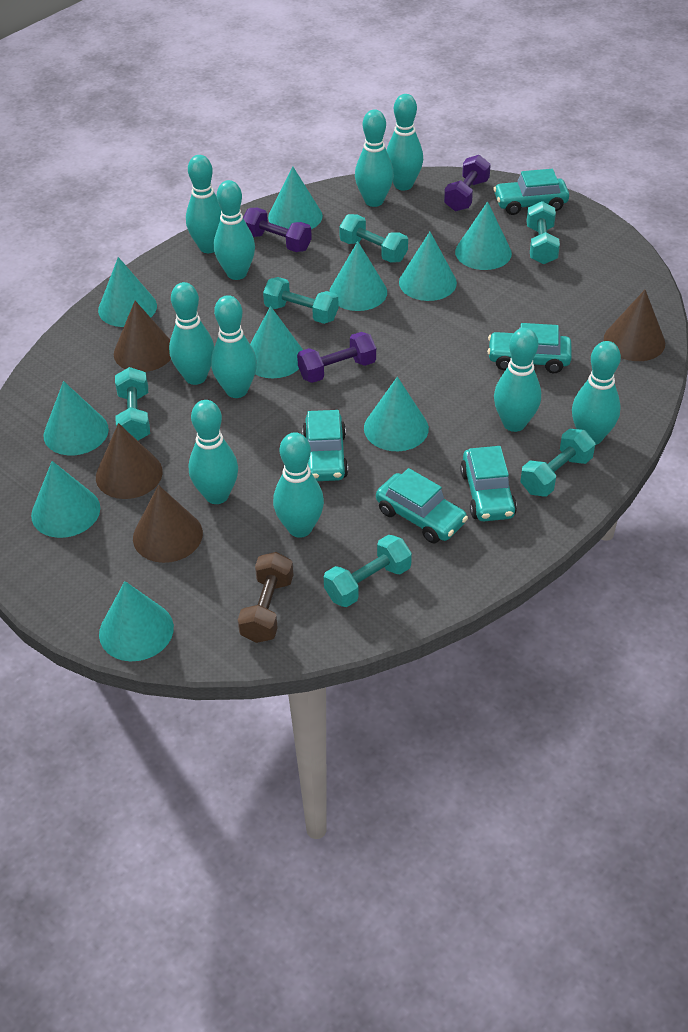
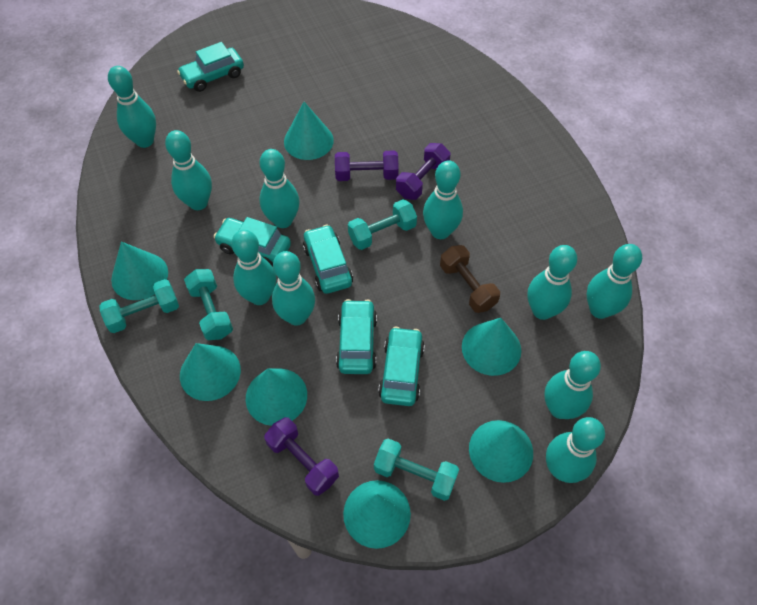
brown cone: [96,423,163,499] [114,301,171,372] [133,485,203,563] [604,290,665,361] = 4 -> none = 0
turquoise cone: [31,461,100,538] [44,381,109,455] [98,257,157,327] [99,581,174,661] [250,306,303,378] [268,166,323,229] [329,241,387,311] [364,377,429,451] [399,232,457,301] [455,201,512,270] = 10 -> [111,241,168,300] [180,343,241,401] [246,368,307,426] [284,102,334,160] [343,480,411,549] [462,318,521,376] [469,420,533,483] = 7
turquoise dumbbell: [115,367,150,441] [263,277,339,324] [324,535,412,607] [339,214,408,263] [520,429,595,497] [527,201,560,264] = 6 -> [99,279,179,333] [184,269,233,340] [348,199,417,250] [374,438,459,501] = 4

